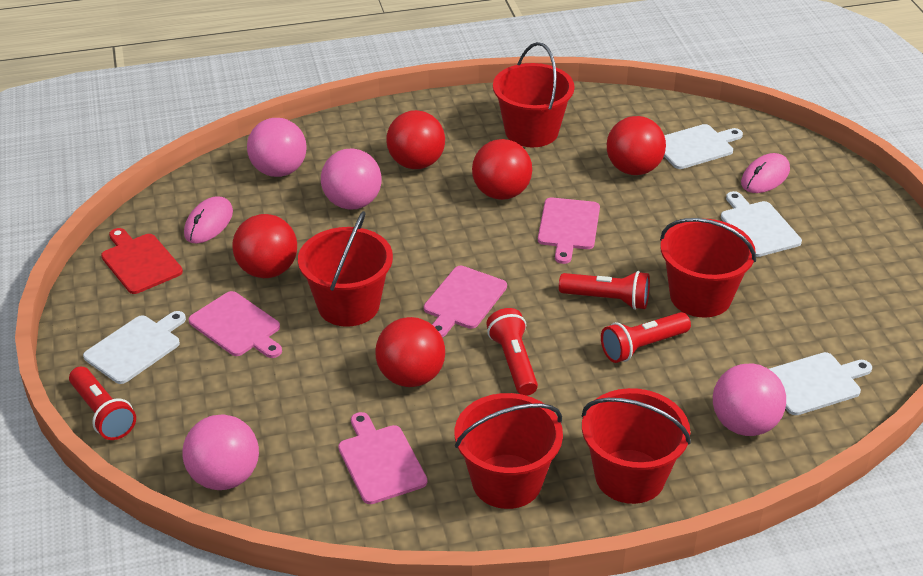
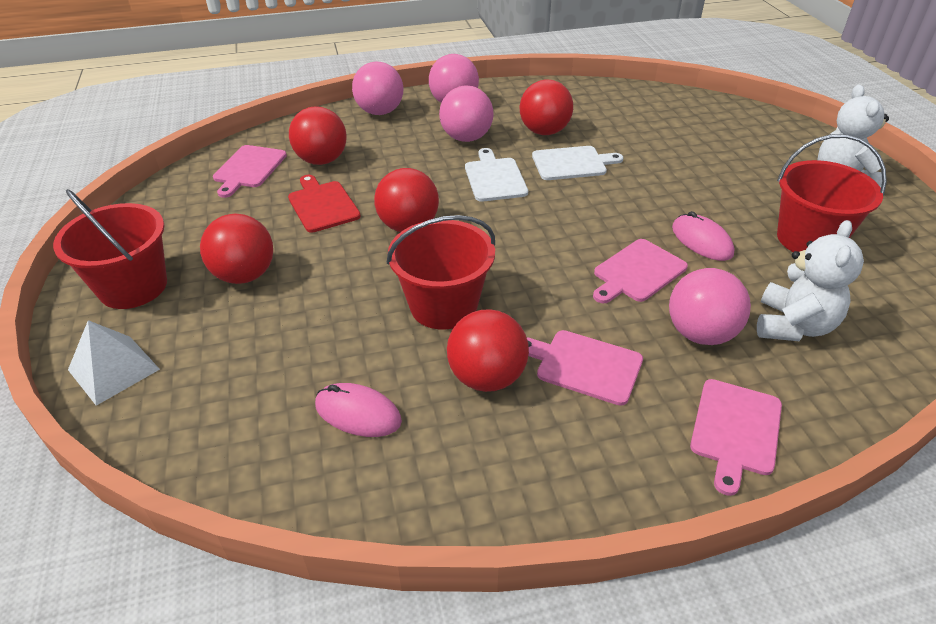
red bucket: [298,211,393,327] [455,393,563,509] [493,42,575,147] [582,388,691,504] [660,218,756,318] = 5 -> [53,189,167,309] [387,215,495,330] [777,134,887,252] = 3
red flashlight: [69,367,136,440] [486,308,538,396] [559,271,650,310] [601,312,691,363] = 4 -> none = 0
white cutting board: [83,311,186,384] [664,124,743,169] [721,191,802,257] [769,352,872,415] = 4 -> [465,148,528,202] [532,146,623,180] = 2
white pyramid: none = 0 -> [68,320,160,406] = 1
white teddy bear: none = 0 -> [757,220,864,341] [817,84,889,187] = 2

